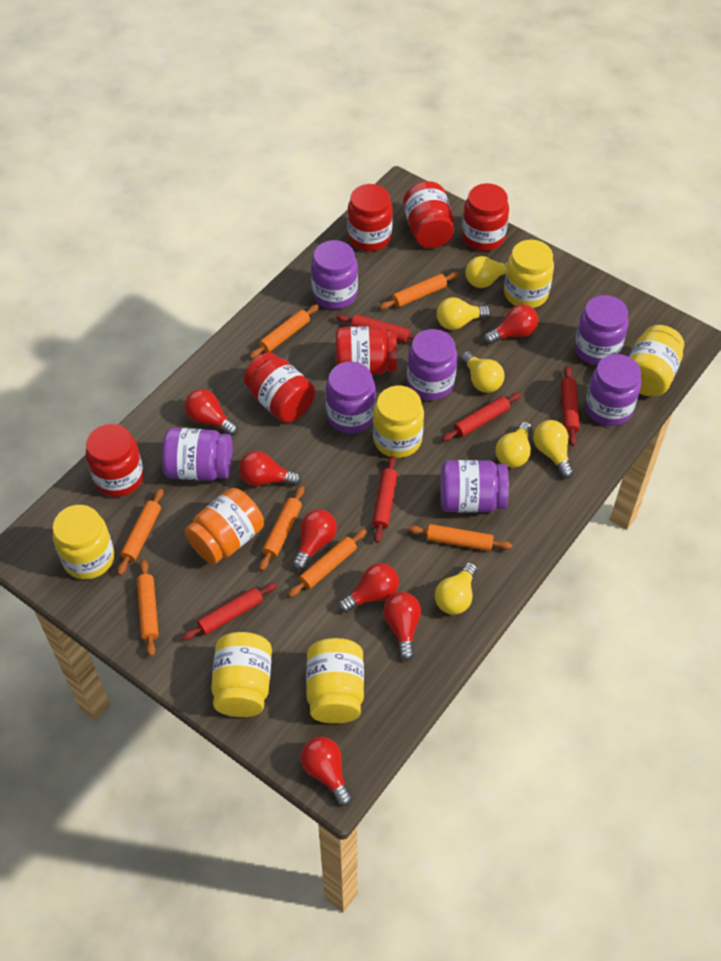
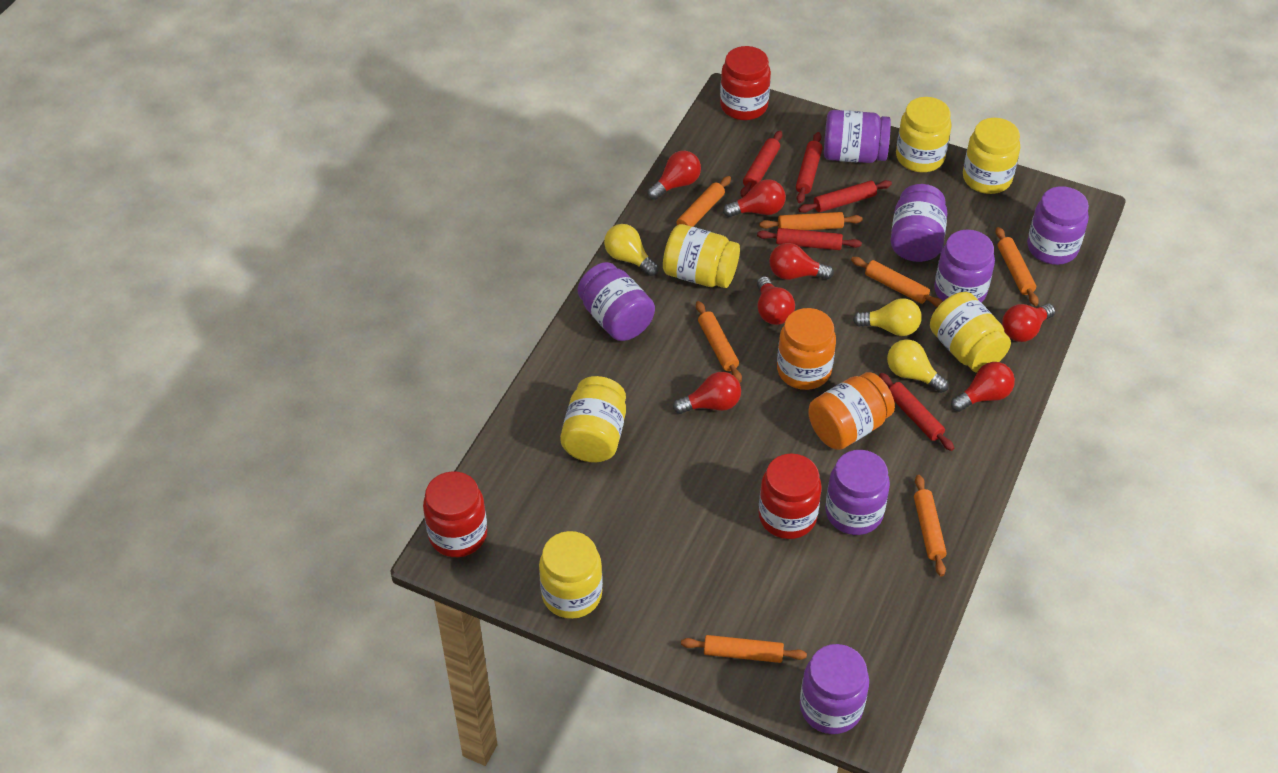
orange jar: [185,488,264,564] = 1 -> [777,308,836,390] [808,372,895,450] = 2
red jar: [86,424,144,497] [244,352,315,423] [335,326,397,375] [347,184,393,252] [403,181,454,248] [462,183,509,251] = 6 -> [423,471,487,557] [720,46,771,120] [758,453,822,539] = 3
yellow light bulb: [435,562,477,615] [437,297,491,330] [461,351,504,393] [465,256,508,288] [496,422,532,468] [533,420,574,478] = 6 -> [604,224,659,276] [853,298,922,336] [887,339,949,393] = 3

